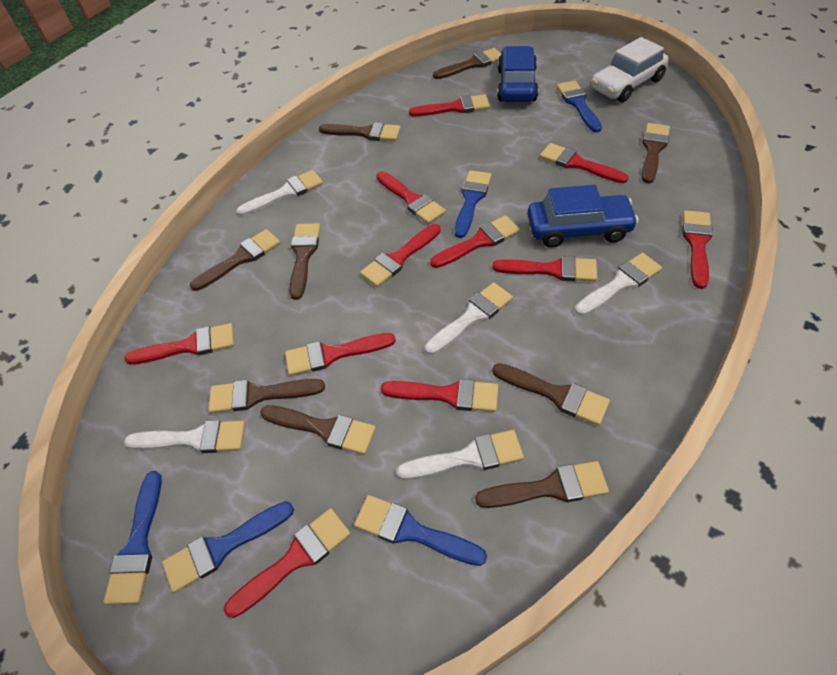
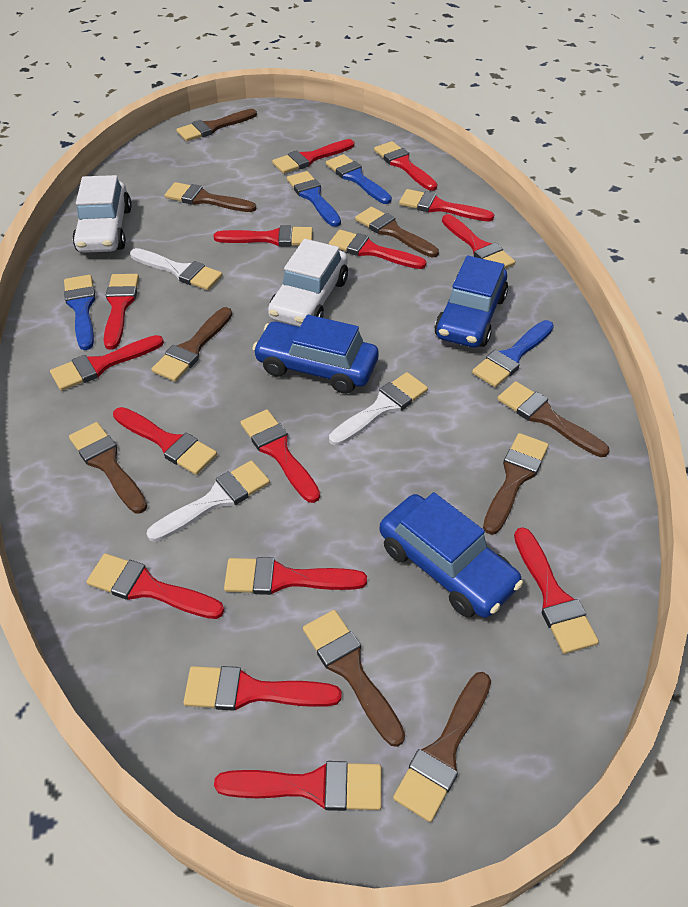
blue brush: [103,471,162,605] [162,501,294,593] [354,495,487,566] [455,170,492,238] [556,81,602,133] = 5 -> [64,275,96,350] [287,171,341,227] [326,154,392,204] [472,320,554,387] = 4
blue car: [497,46,538,102] [527,185,639,248] = 2 -> [252,315,379,394] [379,492,523,618] [435,256,508,348] = 3
red brush: [124,323,234,365] [224,508,351,618] [285,333,396,376] [360,224,441,287] [376,171,446,224] [381,379,498,412] [409,94,490,117] [430,215,520,268] [492,256,597,281] [540,143,629,183] [682,210,713,289] = 11 -> [50,335,164,391] [86,553,224,619] [104,274,139,350] [113,407,217,475] [184,666,342,711] [214,225,313,246] [214,761,382,811] [224,557,367,595] [240,409,320,503] [272,139,354,174] [329,230,426,269] [374,141,437,191] [399,189,494,221] [442,214,515,269] [514,527,599,654] = 15
white brush: [124,420,245,453] [236,170,323,216] [397,430,524,480] [425,282,513,355] [575,253,662,316] = 5 -> [130,248,222,290] [147,460,270,542] [329,372,428,446] = 3
white car: [591,37,669,102] = 1 -> [72,175,132,253] [268,239,348,327] = 2

